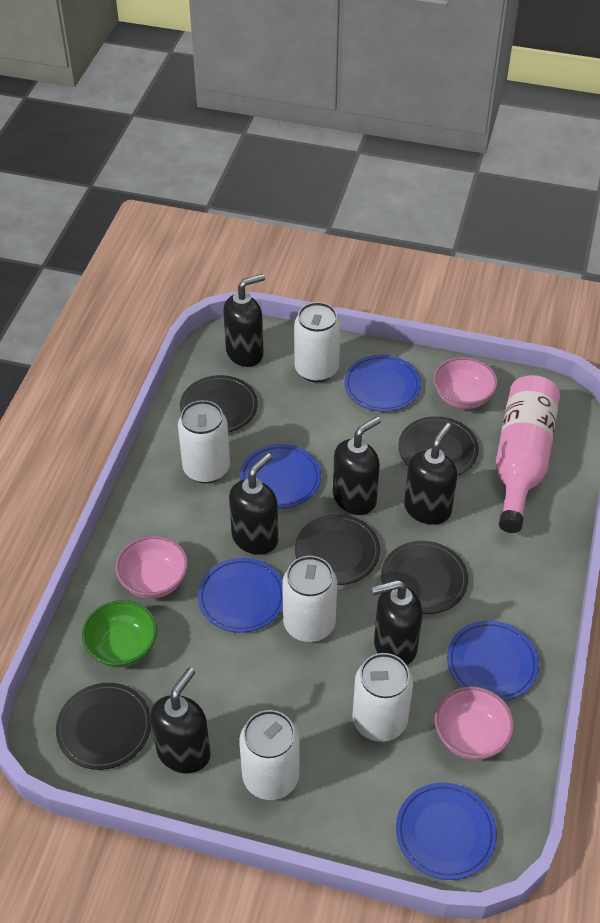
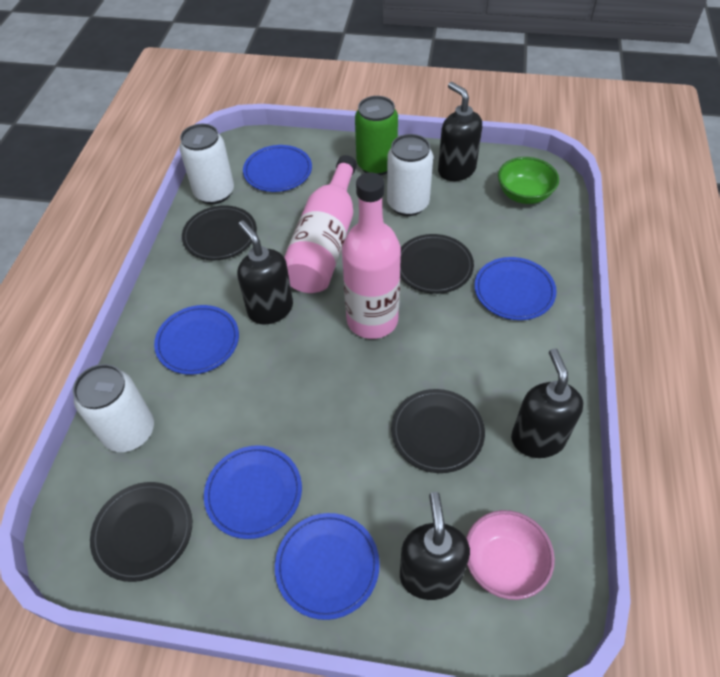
black plate: [56,683,151,770] [180,375,258,433] [295,514,380,585] [381,541,468,614] [398,416,479,476] = 5 -> [90,482,192,582] [182,205,257,260] [391,389,485,473] [400,234,474,294] = 4
black soap dispenser: [150,667,211,773] [223,274,265,367] [229,453,278,555] [333,416,381,515] [371,580,422,665] [404,423,457,525] = 6 -> [237,221,293,324] [400,492,470,600] [438,82,482,181] [511,348,583,458] = 4
green can: none = 0 -> [355,96,398,175] = 1
pink bottle: [496,375,560,533] = 1 -> [284,155,357,293] [342,172,401,339] = 2
pink bowl: [115,536,188,599] [433,357,498,409] [435,686,514,760] = 3 -> [466,510,555,600] = 1
white can: [178,400,230,483] [239,710,300,800] [282,556,337,642] [294,302,341,382] [352,653,413,742] = 5 -> [73,364,154,452] [179,124,234,204] [387,134,433,216] = 3

